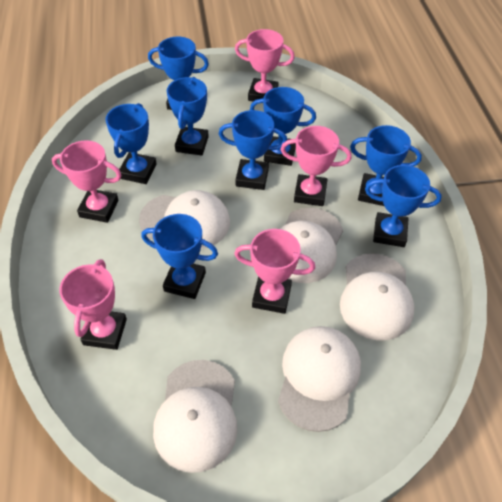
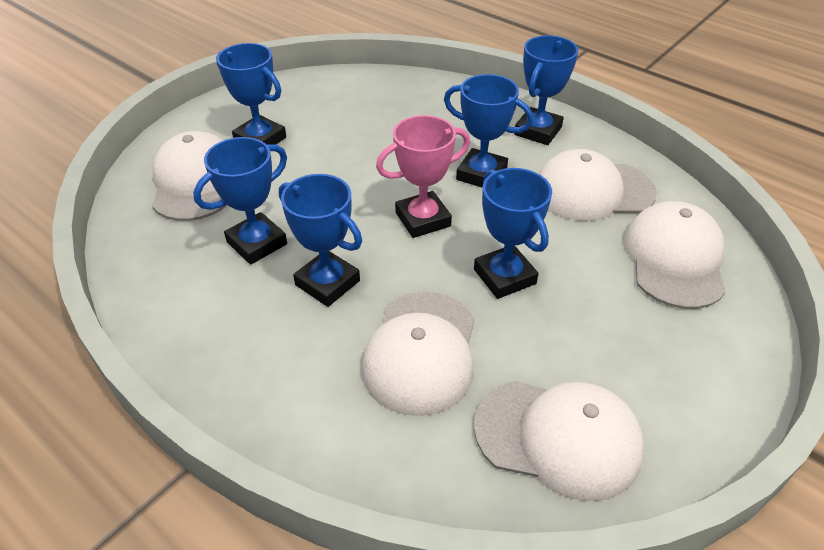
blue trophy: [106,103,157,184] [141,214,218,299] [148,37,209,110] [167,77,209,156] [219,110,287,190] [250,87,316,166] [350,125,422,206] [365,165,442,247] = 8 -> [193,137,287,265] [216,43,286,145] [279,174,362,307] [444,74,533,188] [474,168,552,299] [514,35,578,145] = 6
pink trophy: [52,140,122,223] [59,259,127,350] [234,229,315,314] [235,29,295,102] [280,126,352,206] = 5 -> [376,115,470,238] = 1

